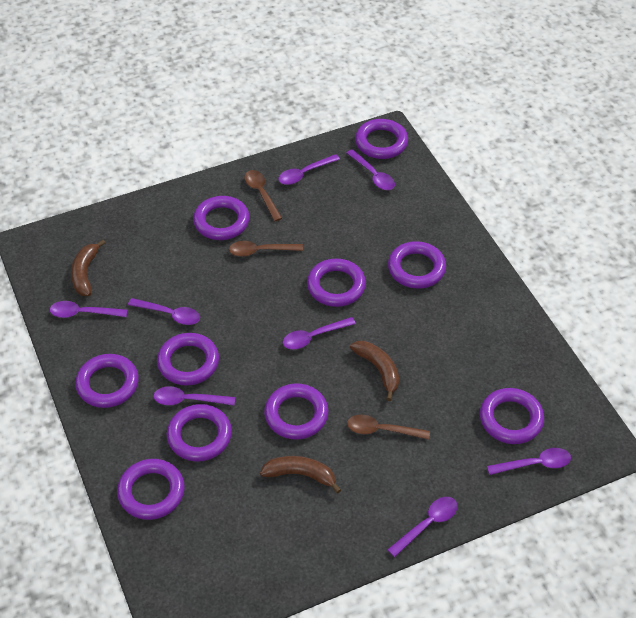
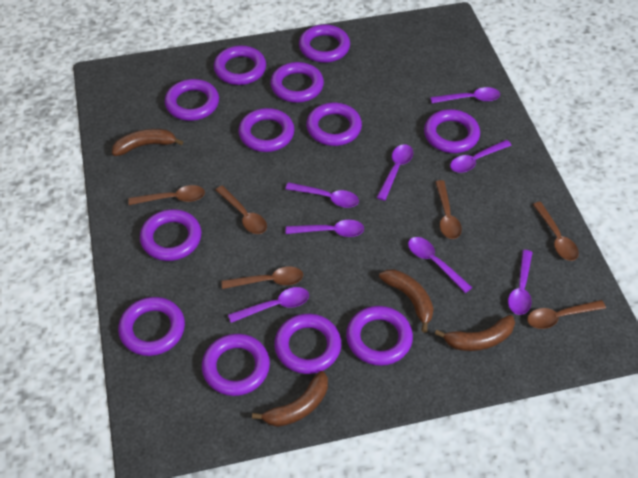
brown banana: [71,240,105,296] [260,456,341,494] [350,341,399,401] = 3 -> [112,129,183,156] [252,371,328,427] [379,269,434,333] [435,315,515,351] = 4
brown spoon: [229,241,303,257] [244,170,282,221] [347,415,430,440] = 3 -> [128,185,205,205] [216,185,267,234] [222,267,303,289] [435,180,462,239] [527,300,606,329] [533,202,579,261] = 6
purple ring: [75,354,139,408] [117,459,185,520] [157,333,219,386] [167,404,232,461] [193,196,250,240] [264,383,328,440] [307,259,366,307] [355,119,408,159] [388,241,446,289] [480,388,544,444] = 10 -> [118,297,185,356] [140,209,201,261] [165,79,219,121] [202,334,270,396] [214,46,266,85] [238,108,294,152] [270,62,324,103] [274,314,341,374] [299,24,350,63] [306,103,362,146] [346,306,413,366] [424,109,480,153] = 12

